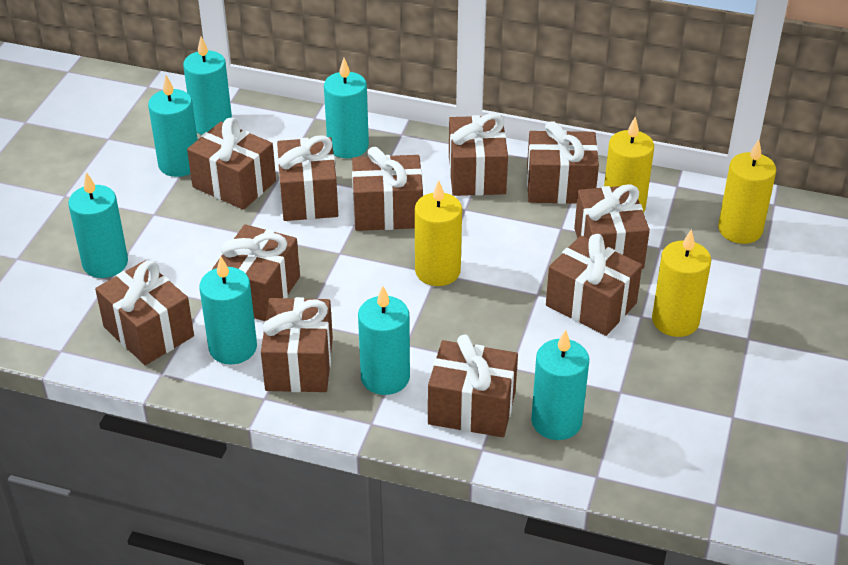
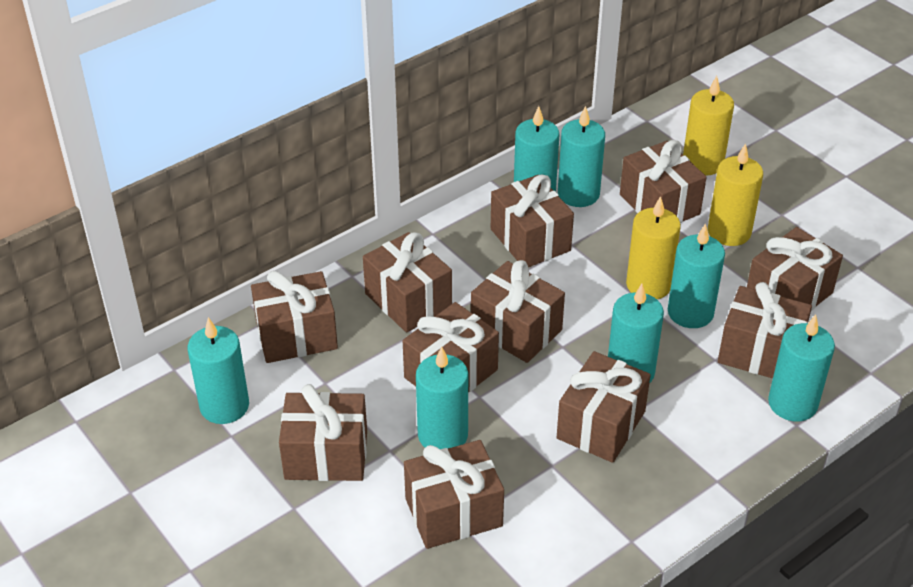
yellow candle: [415,180,462,286] [604,117,654,213] [652,229,711,337] [718,139,776,244] = 4 -> [626,196,681,299] [683,76,734,176] [708,143,763,246] = 3

